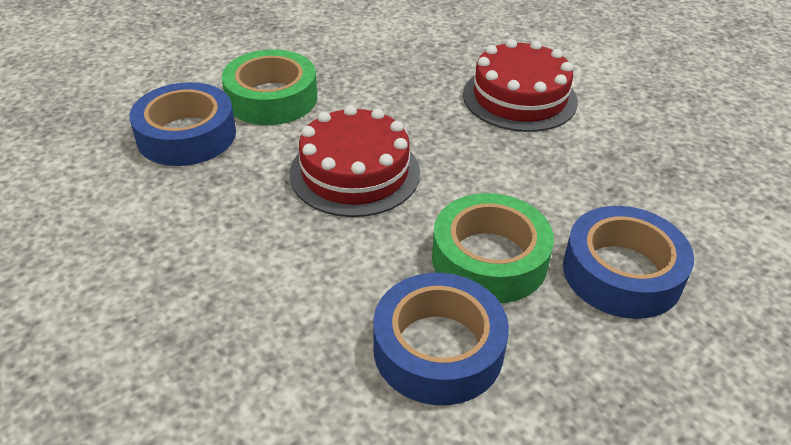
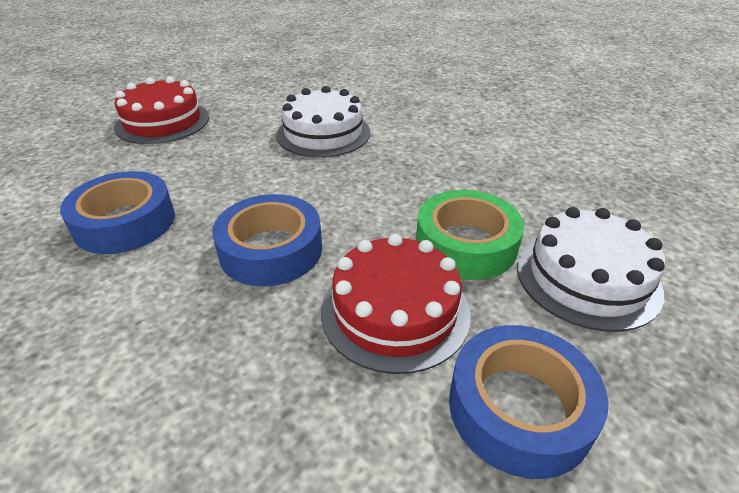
green tape: [222,49,317,125] [432,193,554,303] = 2 -> [416,190,524,280] = 1
white cake: none = 0 -> [276,86,370,158] [517,207,665,332] = 2

